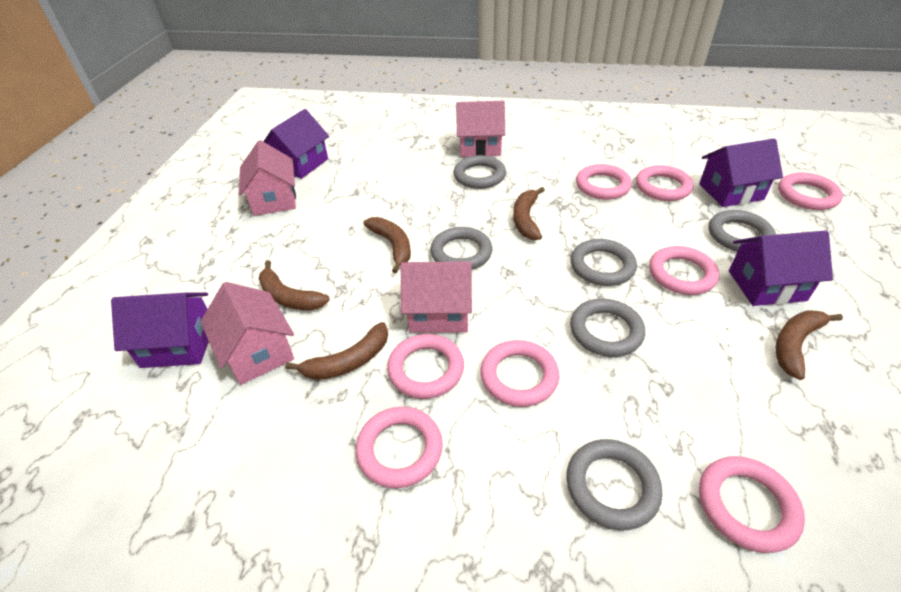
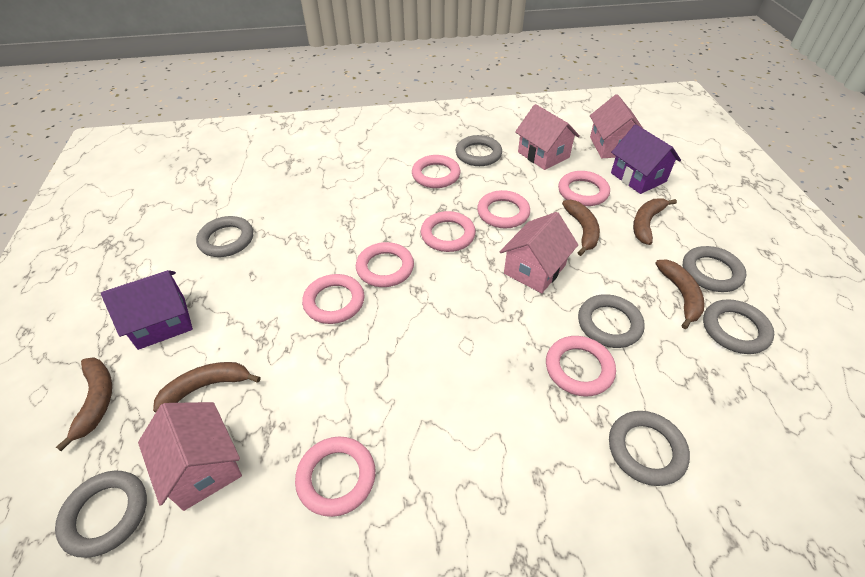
grey ring: [430,227,492,270] [454,155,506,189] [566,439,662,530] [570,239,637,286] [570,299,645,357] [709,210,776,252] = 6 -> [55,471,147,558] [196,216,253,257] [455,135,502,166] [578,294,645,348] [609,411,690,486] [683,246,746,292] [703,299,774,354] = 7
purple house: [111,293,209,368] [263,109,329,179] [699,138,783,207] [729,230,833,306] = 4 -> [101,270,193,350] [611,124,681,194] = 2

